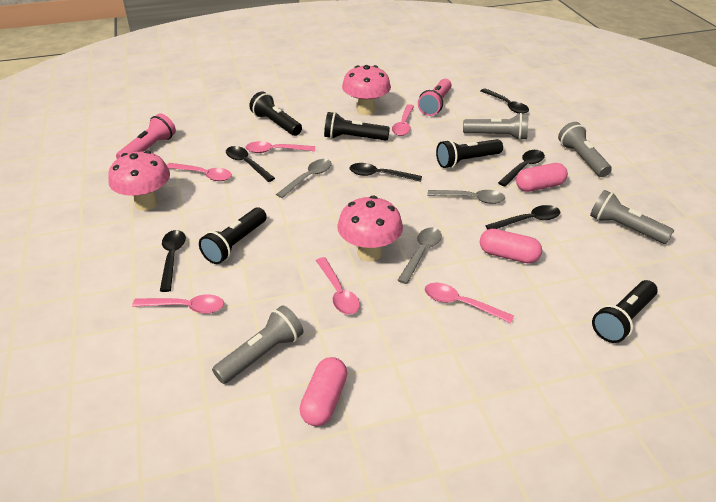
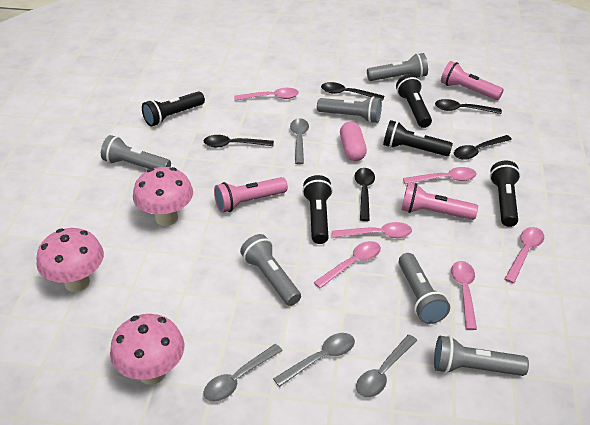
black spoon: [160,230,186,292] [226,146,275,182] [350,163,422,182] [480,88,529,114] [485,205,560,229] [498,150,545,186] = 6 -> [204,135,274,148] [321,82,384,101] [354,168,375,221] [435,99,502,114] [454,135,512,160] = 5
grey flashlight: [212,305,304,384] [463,113,528,140] [558,122,612,177] [590,190,674,244] = 4 -> [101,135,171,169] [240,234,301,306] [317,96,382,123] [367,53,428,81] [399,253,450,324] [434,335,529,376] = 6
grey spoon: [276,159,332,198] [398,227,442,284] [427,190,505,204] = 3 -> [204,344,283,402] [273,333,355,387] [290,118,309,164] [356,335,417,398] = 4
pink capsule: [300,357,347,426] [480,229,542,263] [516,163,568,192] = 3 -> [340,122,367,161] = 1
pink flashlight: [116,113,176,159] [418,79,452,116] = 2 -> [214,177,288,213] [402,183,478,220] [441,61,504,100] = 3

